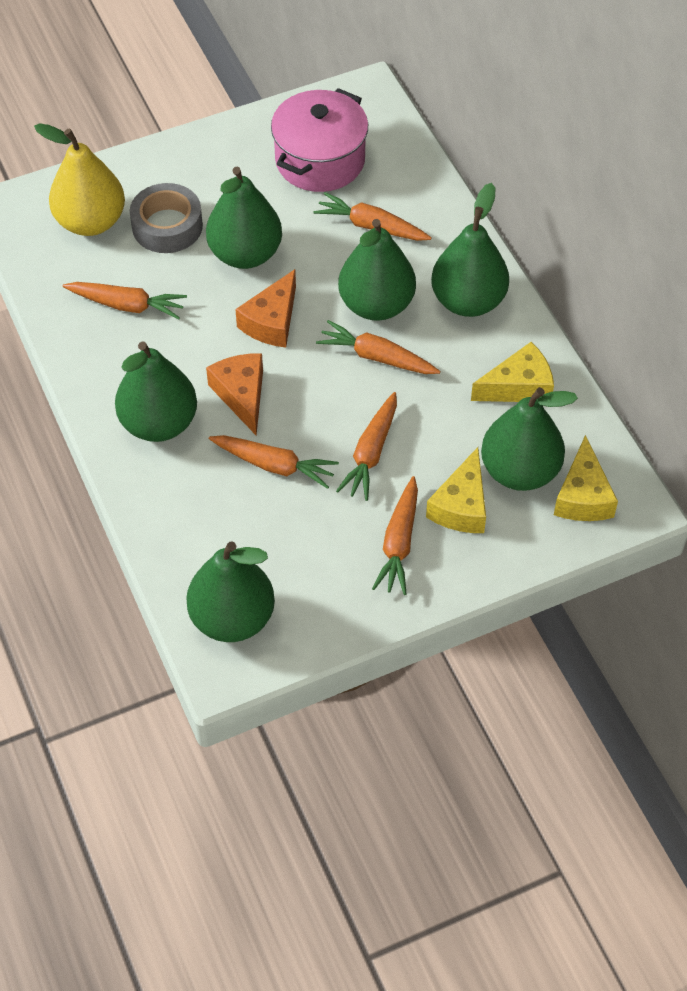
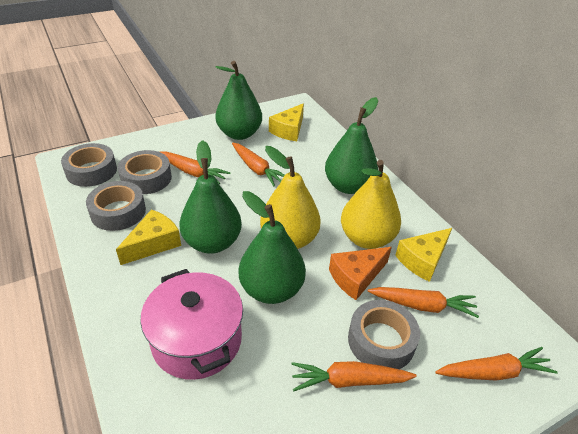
green pear: [115,341,197,442] [186,542,275,642] [206,167,282,269] [338,219,416,321] [431,183,509,317] [481,387,578,491] = 6 -> [179,140,242,254] [215,61,262,140] [239,191,306,304] [325,97,378,194] = 4
grey tape: [130,183,203,253] = 1 -> [61,143,117,187] [86,181,146,231] [118,150,172,194] [348,300,420,369] = 4
orange carrot: [63,282,187,320] [209,435,339,489] [314,192,432,241] [316,320,440,374] [336,392,397,501] [372,476,418,595] = 6 -> [161,151,231,185] [232,143,285,187] [291,361,417,391] [368,287,479,318] [435,347,558,381] = 5
orange cheese: [206,353,263,436] [235,269,296,347] = 2 -> [329,247,392,300] = 1
yellow pear: [34,123,125,236] = 1 -> [260,146,321,249] [341,160,401,249] = 2

